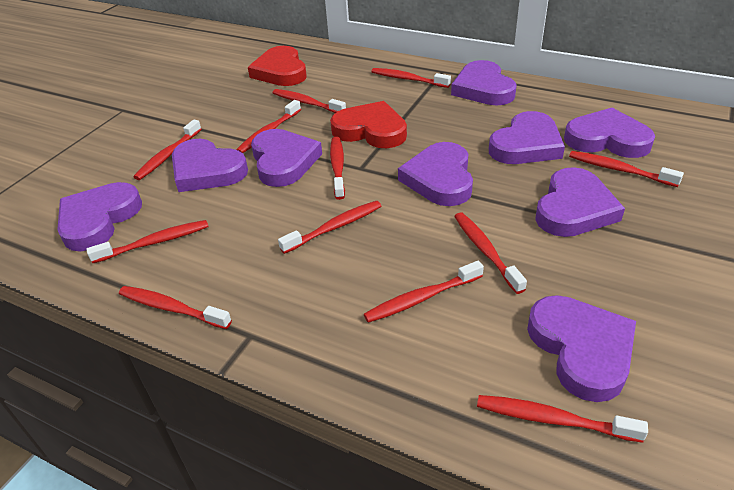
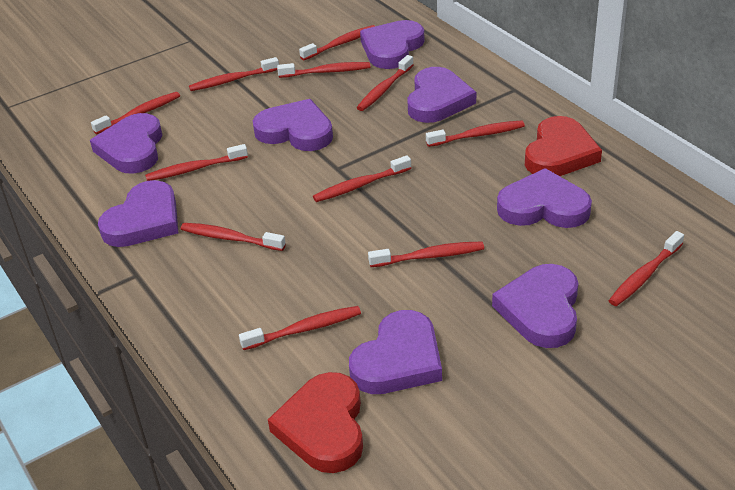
purple heart: [57,182,142,251] [172,139,248,192] [251,129,322,187] [398,142,473,206] [451,60,517,106] [489,111,565,164] [527,295,636,402] [535,167,625,237] [564,108,655,158] = 9 -> [90,113,162,174] [98,180,178,247] [253,99,333,151] [349,310,442,394] [360,20,424,69] [407,67,476,123] [492,264,579,348] [497,168,592,228] = 8

